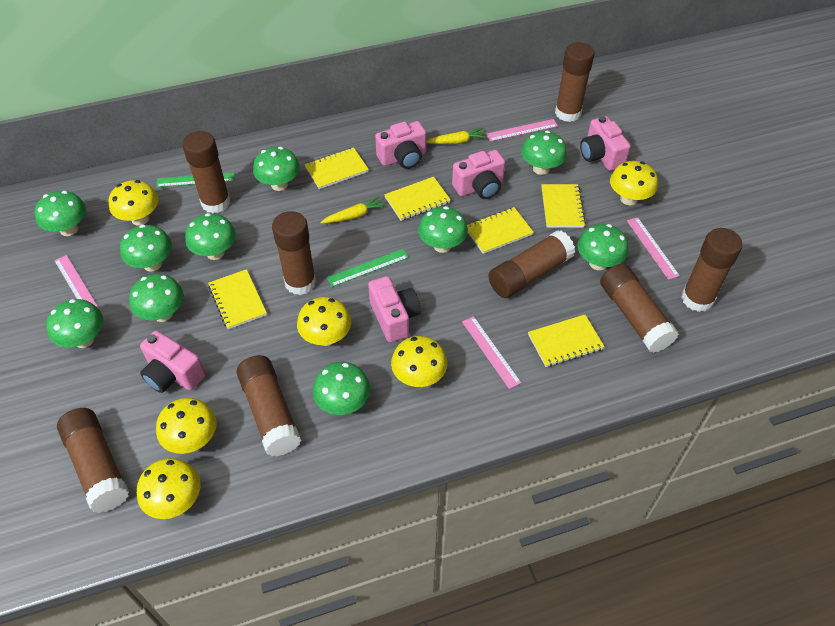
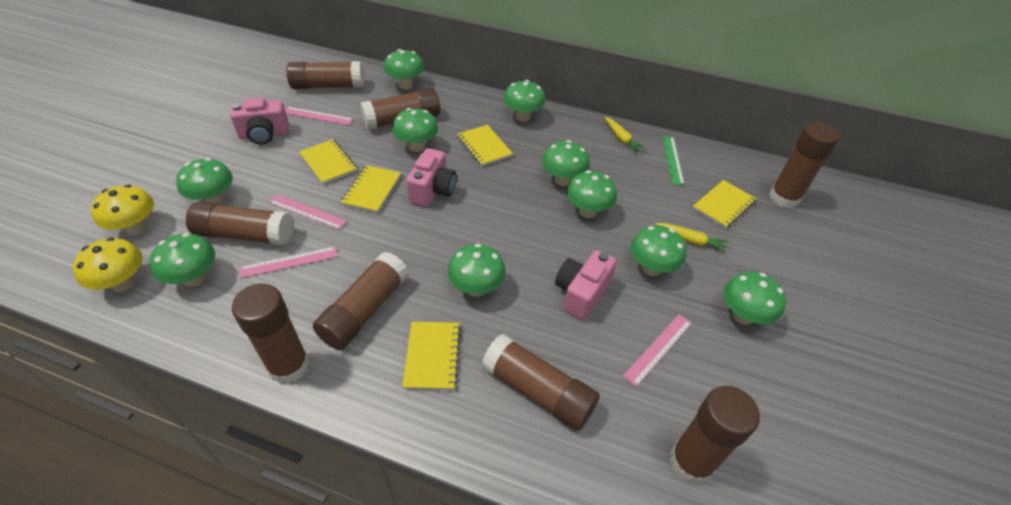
green ruler: [156,173,235,187] [327,249,409,287] = 2 -> [662,136,685,185] = 1
pink camera: [140,331,206,393] [368,276,421,342] [375,121,426,169] [452,150,505,199] [580,116,631,171] = 5 -> [230,97,289,145] [406,148,457,207] [555,250,616,320] = 3
yellow mushroom: [109,180,158,225] [137,458,200,519] [156,398,216,454] [297,297,351,346] [391,336,447,387] [610,161,658,206] = 6 -> [73,238,143,292] [91,185,154,235] = 2
yellow notebook: [208,269,267,329] [305,147,369,189] [384,177,451,221] [467,207,534,254] [528,315,605,367] [541,184,586,227] = 6 -> [299,139,357,184] [341,165,401,213] [402,322,461,390] [457,125,513,166] [693,180,756,228] = 5

